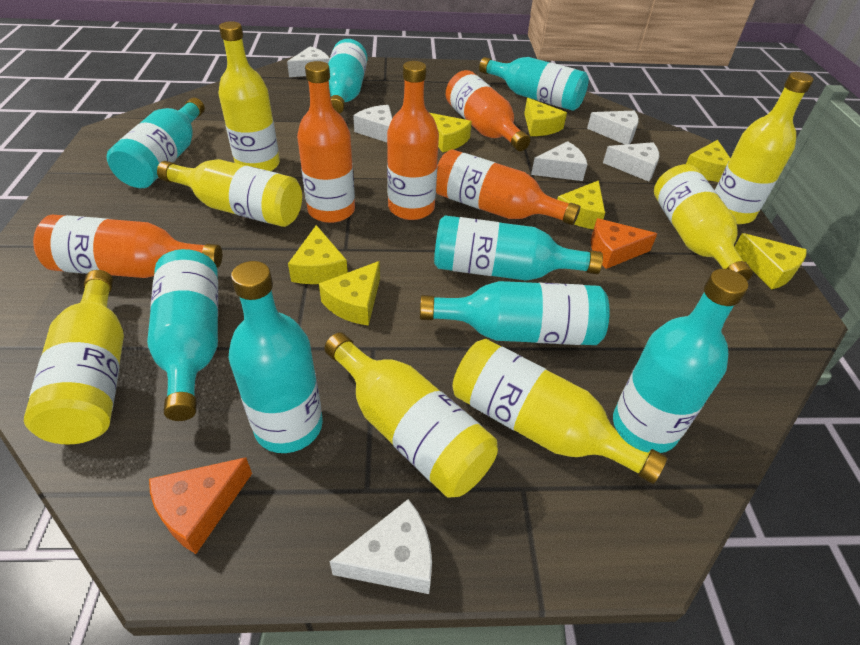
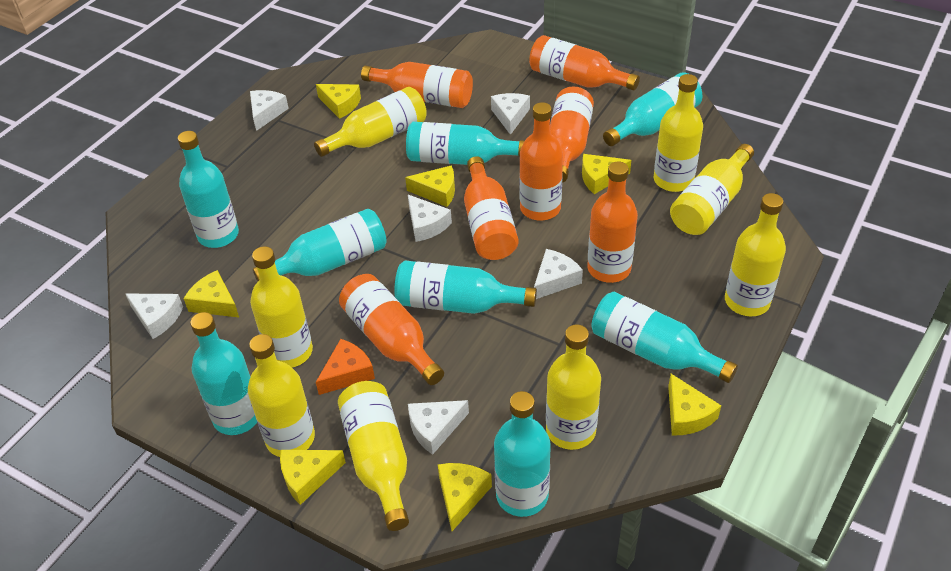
orange bottle: [33,215,222,278] [297,61,355,223] [387,61,439,220] [436,149,580,225] [446,70,530,151] = 5 -> [339,274,444,385] [361,62,473,108] [464,156,519,260] [519,102,563,221] [529,35,640,91] [550,86,594,182] [587,161,638,283] = 7
orange cheese: [149,457,252,554] [591,218,657,269] = 2 -> [316,339,375,395] = 1
yellow bottle: [24,270,124,444] [157,159,302,227] [218,21,280,171] [324,332,498,498] [452,339,667,484] [654,164,753,281] [715,72,814,224] = 7 -> [248,334,315,457] [250,247,313,368] [314,87,427,157] [338,381,409,531] [546,325,601,450] [654,74,703,192] [670,144,754,235] [725,193,786,316] = 8

